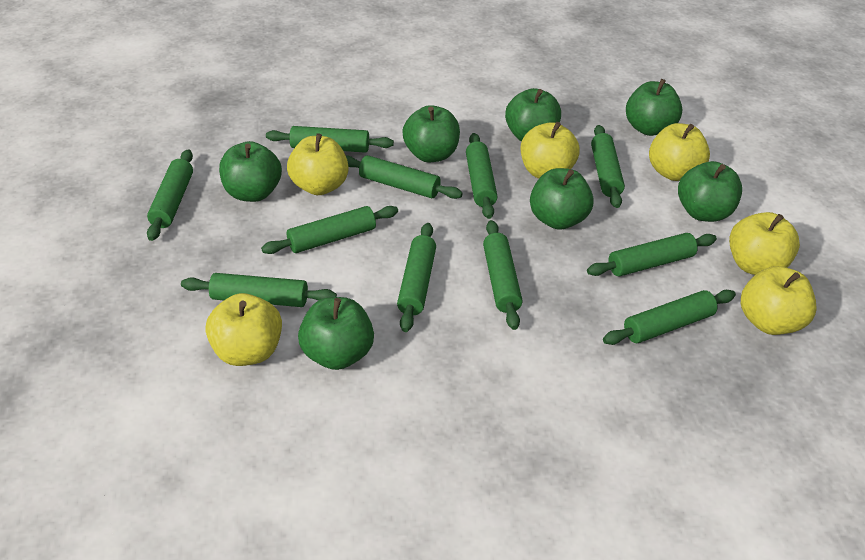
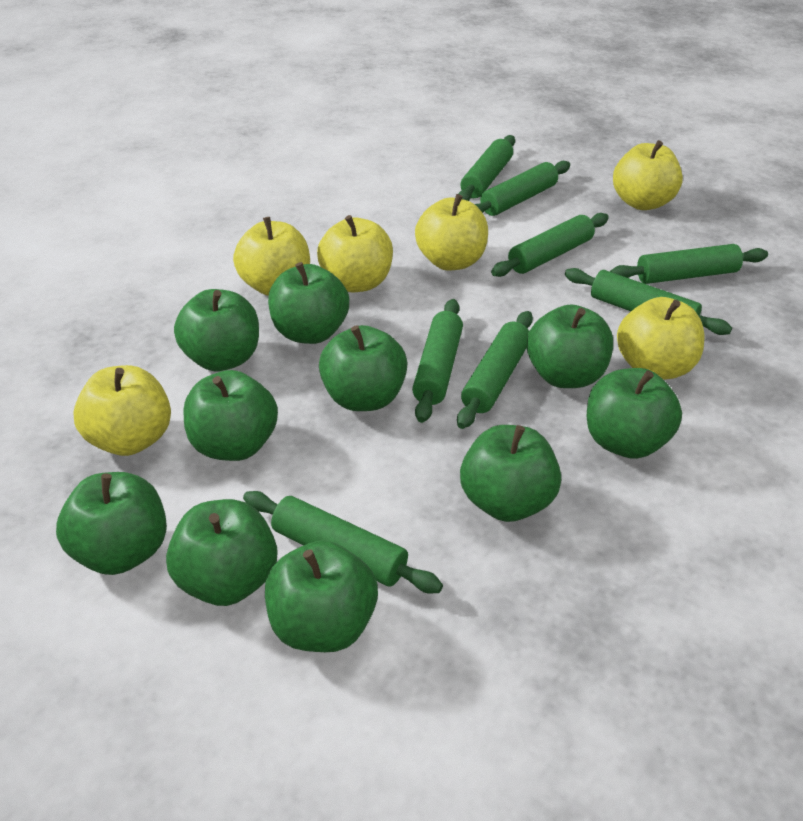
green apple: [219,141,282,202] [298,297,374,370] [402,105,460,162] [505,88,561,142] [530,168,594,230] [626,79,683,136] [678,161,742,222] = 7 -> [56,472,167,575] [166,499,278,606] [174,289,259,371] [184,370,278,461] [265,540,378,652] [268,262,349,344] [319,325,407,411] [460,425,561,522] [527,304,613,388] [586,368,682,459] = 10
green rolling pin: [147,149,193,241] [181,273,337,307] [261,206,398,254] [266,126,394,153] [346,155,463,199] [397,223,436,332] [466,133,497,219] [483,220,523,330] [587,233,717,277] [591,125,625,208] [603,290,736,345] = 11 -> [243,491,443,594] [412,299,463,423] [457,311,533,429] [458,135,515,201] [475,161,570,216] [491,213,609,277] [565,268,732,335] [610,244,768,284] = 8

